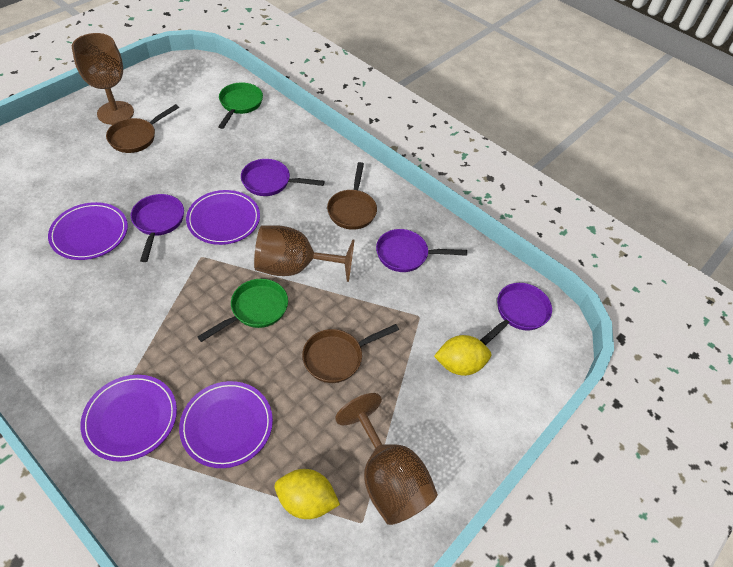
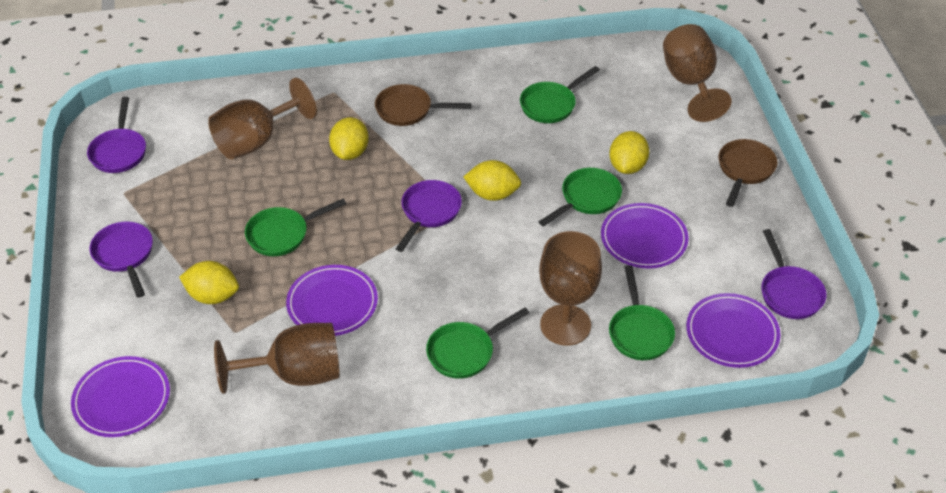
brown goblet: [72,33,134,125] [254,225,354,282] [335,393,438,525] = 3 -> [208,78,317,159] [214,323,340,394] [539,231,602,346] [663,24,732,122] = 4
brown pan: [106,104,179,153] [302,324,399,383] [327,162,377,230] = 3 -> [375,84,472,126] [719,139,777,207] = 2
green pan: [197,279,288,342] [218,82,263,129] = 2 -> [245,199,346,256] [426,307,529,379] [520,66,600,123] [539,168,622,227] [609,265,675,360] = 5
yellow lemon: [275,469,340,519] [434,335,491,376] = 2 -> [179,261,239,304] [329,117,369,160] [464,160,521,201] [609,131,649,174] = 4

